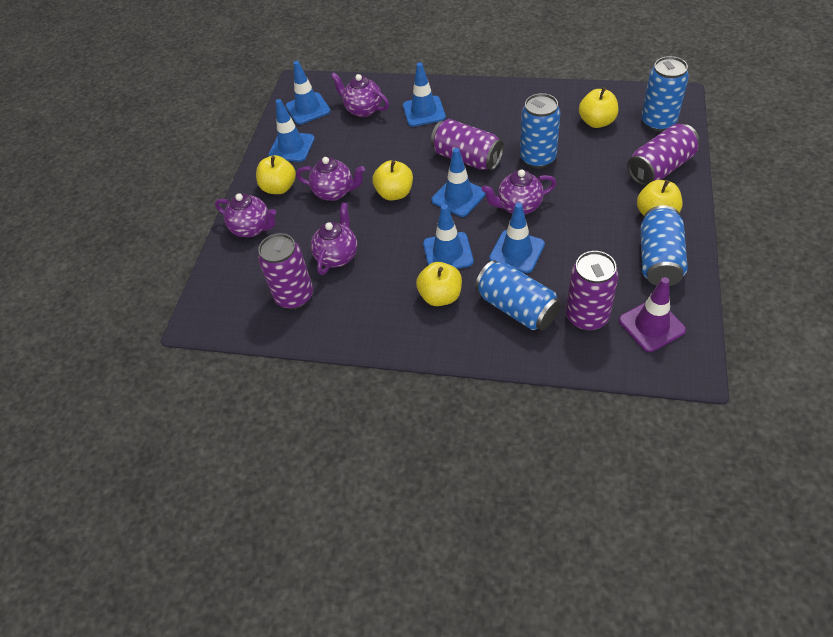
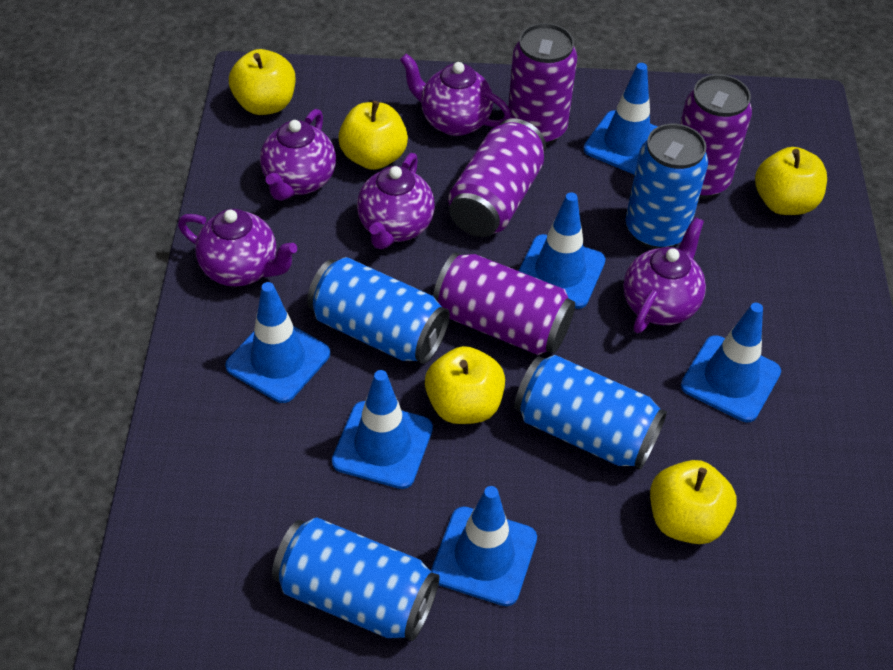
purple traffic cone: [619,277,686,352] = 1 -> none = 0

